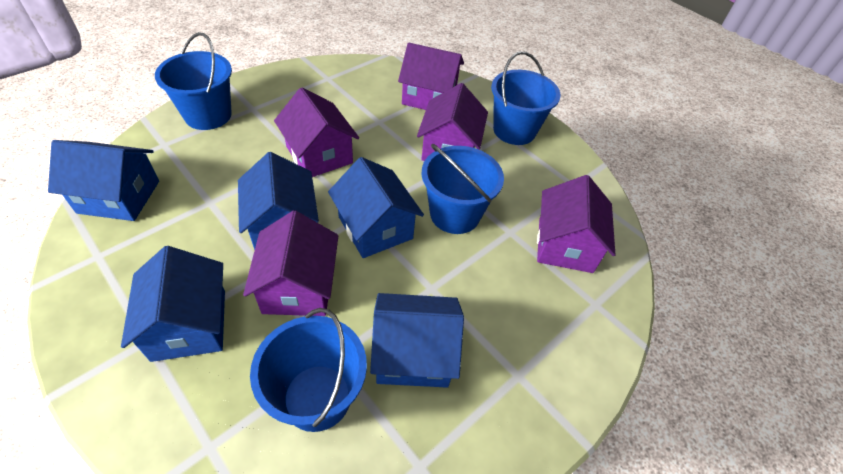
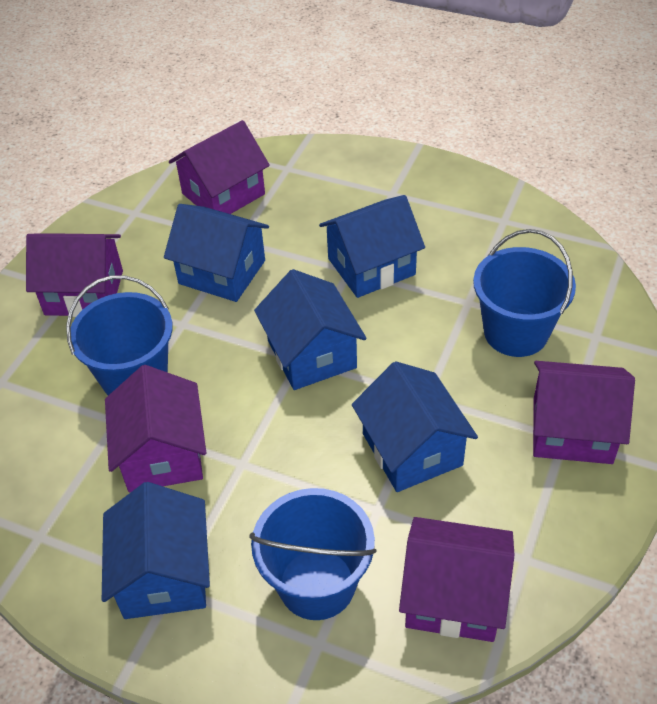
blue bucket: [155,32,232,130] [250,308,367,432] [421,144,504,234] [491,51,561,145] = 4 -> [66,275,173,395] [249,488,376,620] [473,229,576,357] = 3

